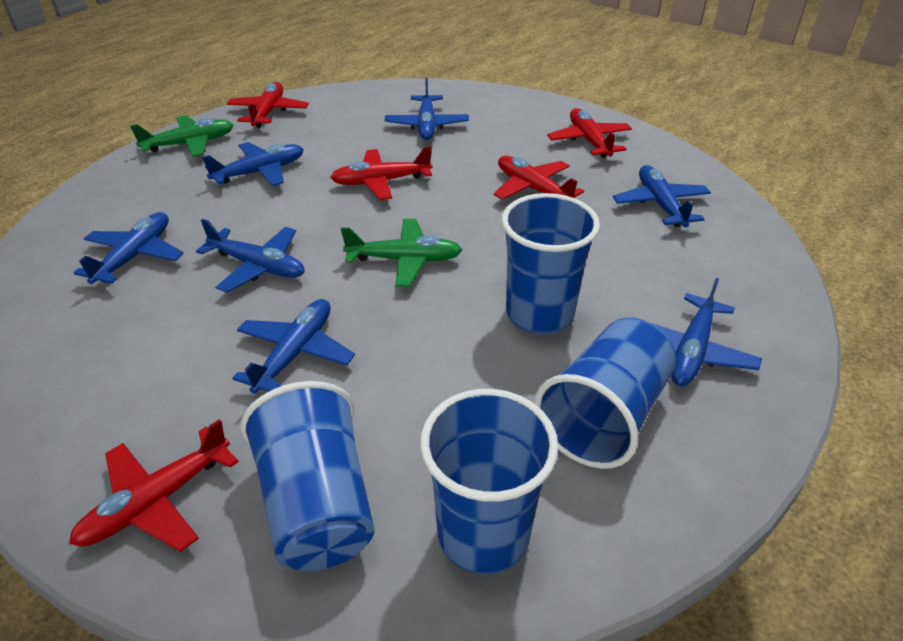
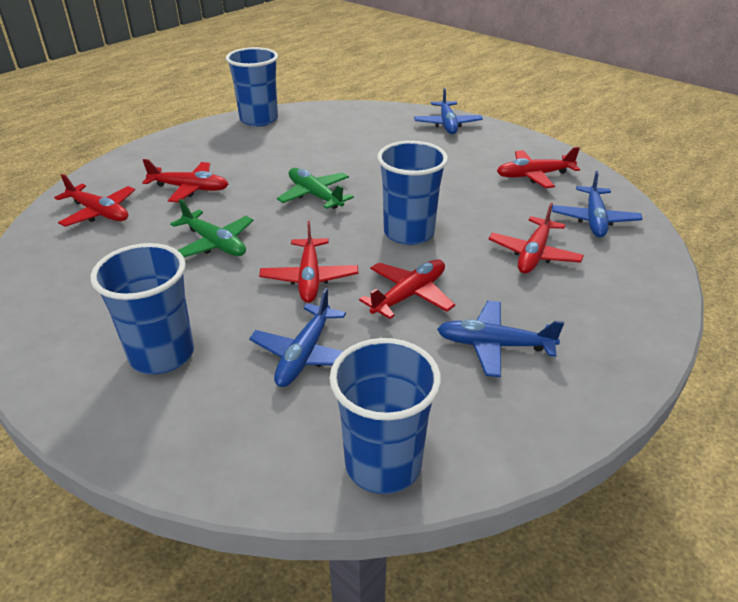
blue plane: [73,212,184,284] [196,219,305,293] [202,142,304,186] [232,299,355,394] [385,78,469,140] [613,165,711,227] [649,278,762,386] = 7 -> [249,288,346,387] [414,88,483,134] [437,301,564,377] [552,171,643,237] = 4
red plane: [69,419,239,552] [227,82,309,128] [330,146,432,200] [493,156,584,199] [547,108,632,158] = 5 -> [54,174,135,227] [142,159,228,203] [259,221,358,303] [359,260,455,319] [489,203,584,274] [497,147,580,188] = 6

